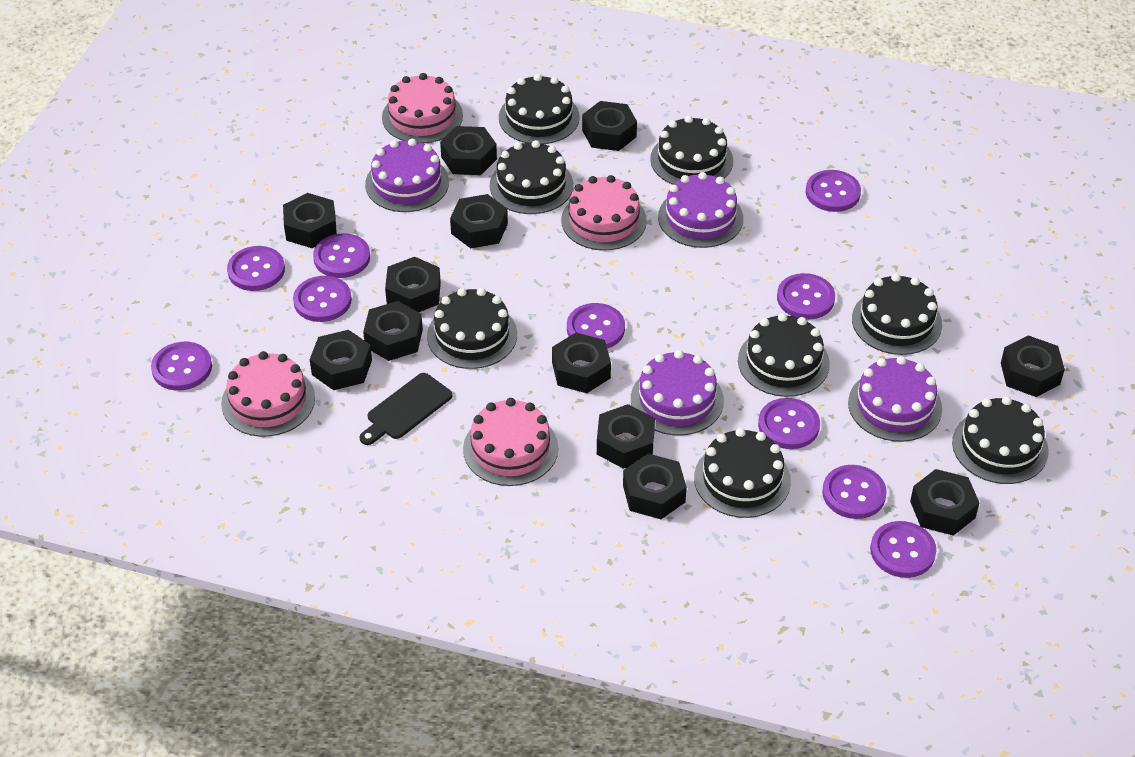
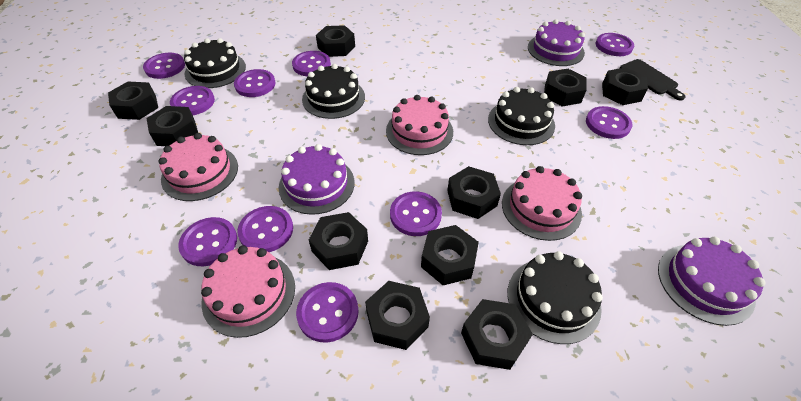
black cake: [427,288,517,369] [490,140,573,214] [499,74,580,144] [650,116,733,185] [694,428,791,518] [738,313,830,397] [852,274,942,355] [952,396,1049,484] = 8 -> [184,38,246,88] [302,64,365,119] [488,87,555,145] [507,251,603,344] = 4
black nut: [283,193,337,248] [310,330,372,390] [363,301,423,361] [385,257,441,312] [440,126,497,175] [450,194,508,248] [552,333,611,393] [582,101,637,151] [597,404,655,469] [623,454,687,519] [910,469,979,536] [1001,335,1065,397] = 12 -> [108,81,158,120] [146,106,198,146] [309,212,368,270] [316,25,355,57] [365,281,430,350] [421,225,479,285] [447,166,501,219] [461,299,533,370] [544,69,587,106] [602,67,648,105] = 10
purple cake: [365,139,449,212] [631,350,724,436] [658,172,743,248] [848,356,942,442] = 4 -> [279,144,354,215] [528,19,585,66] [658,237,766,326] = 3

